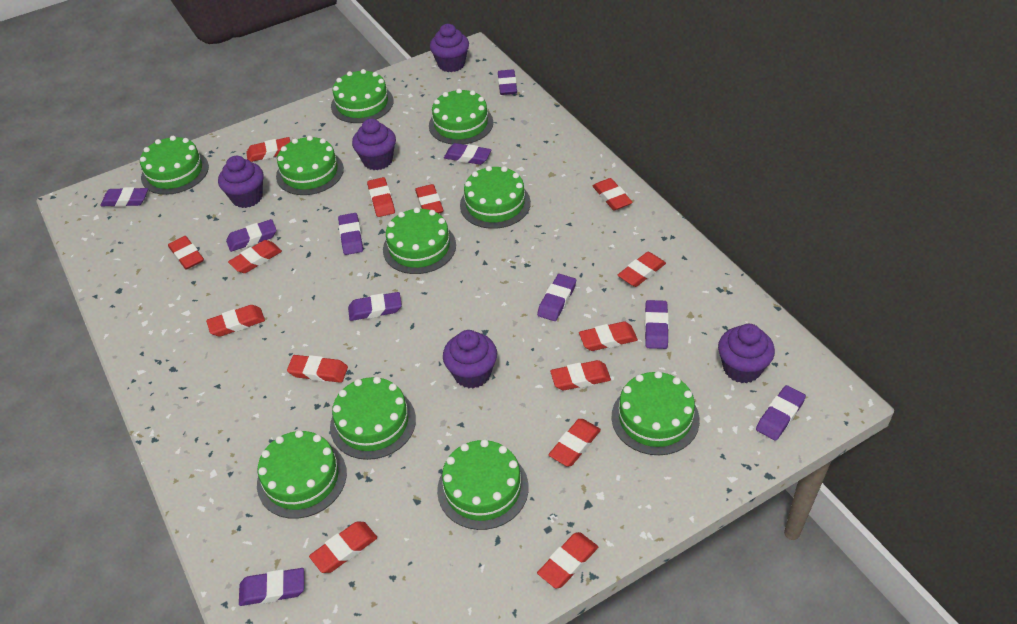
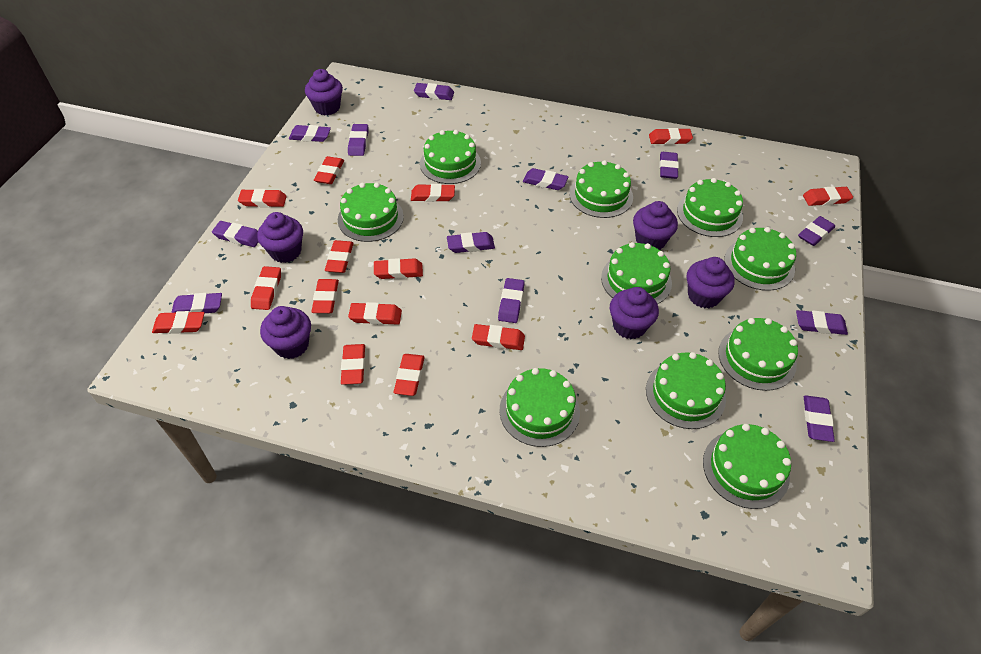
purple cupcake: [218,156,264,208] [352,119,396,170] [430,24,469,72] [443,330,497,389] [718,324,775,383] = 5 -> [257,212,303,263] [260,306,311,359] [305,69,343,115] [610,287,659,339] [633,201,678,250] [687,257,735,308] = 6
purple eraser: [100,187,148,207] [226,219,276,252] [239,568,304,606] [338,213,363,255] [348,292,402,321] [444,143,492,165] [498,69,517,95] [537,274,576,321] [645,300,669,349] [756,385,806,441] = 10 -> [171,293,222,313] [212,221,258,247] [289,125,331,142] [348,124,369,156] [414,83,454,100] [447,232,495,253] [498,278,524,323] [523,168,568,190] [659,152,679,179] [796,310,848,335] [798,216,835,246] [804,395,835,442] = 12

